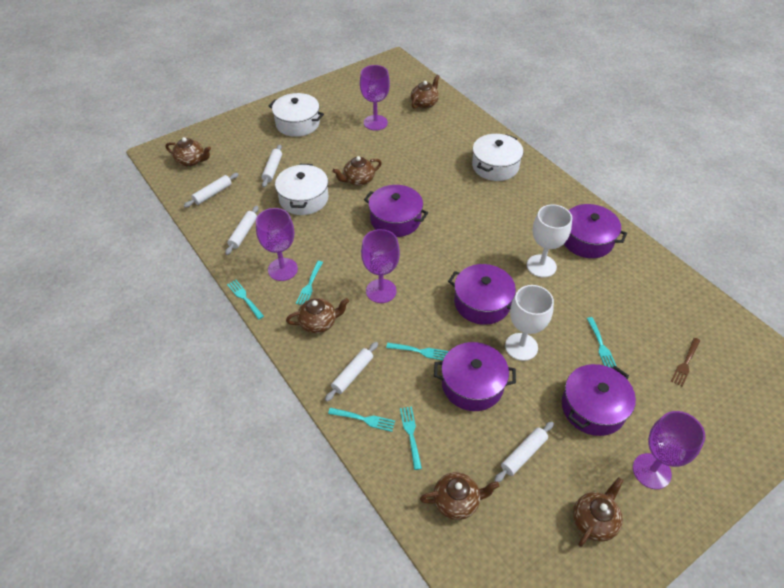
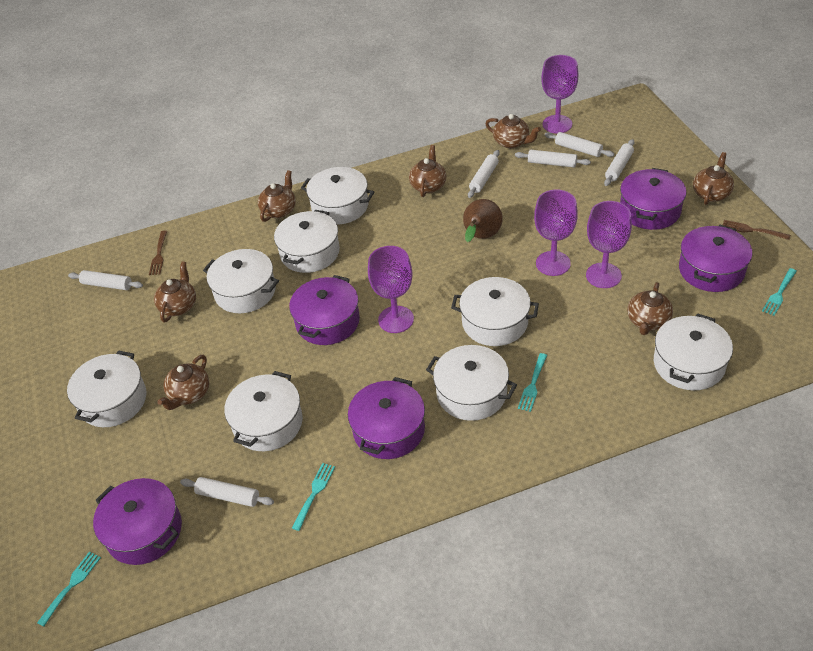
brown fork: [671,338,700,387] = 1 -> [149,231,167,275] [723,220,790,240] = 2
brown pear: none = 0 -> [463,199,503,242] = 1
brown teapot: [166,137,211,167] [286,298,349,334] [333,156,382,186] [411,75,440,109] [420,472,499,520] [573,477,623,547] = 6 -> [154,262,196,322] [157,355,209,410] [258,170,296,222] [409,145,446,197] [485,114,541,148] [627,282,673,335] [693,152,734,205] = 7
turquoise fork: [227,280,264,320] [296,261,323,305] [328,408,395,432] [386,343,449,360] [400,406,422,470] [587,317,617,368] = 6 -> [37,552,101,627] [292,463,335,531] [518,353,547,412] [762,268,797,316] = 4
white goblet: [505,285,554,361] [527,204,572,277] = 2 -> none = 0
white pot: [269,93,324,137] [275,164,328,215] [472,134,523,181] = 3 -> [67,350,146,427] [203,249,279,313] [224,371,303,451] [274,210,340,273] [301,167,374,225] [426,345,517,421] [451,277,539,346] [654,314,733,390] = 8
white rolling pin: [184,173,239,208] [225,206,259,255] [262,144,282,187] [325,342,378,401] [494,421,554,482] = 5 -> [68,270,143,290] [180,477,274,507] [468,150,500,198] [515,150,591,168] [545,132,614,157] [604,139,634,186] = 6

